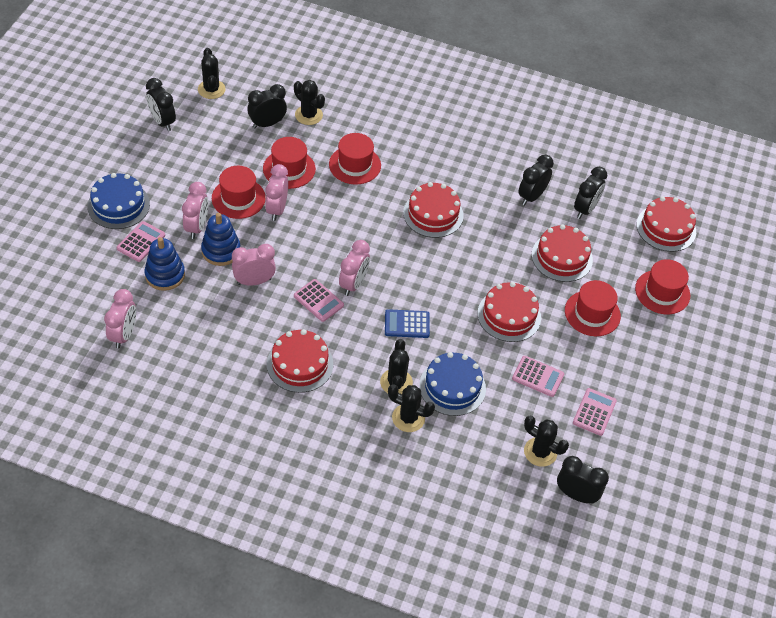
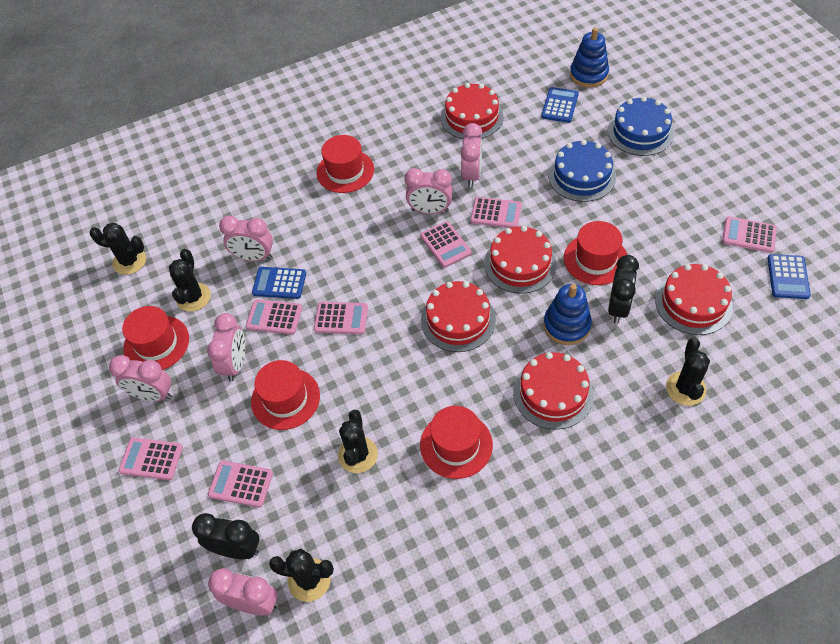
black clock: [146,78,176,131] [247,84,287,129] [518,155,554,206] [557,456,609,504] [574,167,607,219] = 5 -> [192,513,259,559] [608,255,639,324] = 2
blue calculator: [385,309,430,338] = 1 -> [252,267,306,299] [541,87,579,123] [767,254,811,299] = 3
pink calculator: [117,221,165,262] [294,279,344,322] [512,356,564,397] [573,388,617,436] = 4 -> [118,438,183,480] [208,461,273,508] [246,299,302,335] [314,302,368,334] [420,221,472,268] [470,197,522,228] [722,216,777,253] = 7
pink clock: [104,289,136,349] [182,182,208,239] [232,244,276,286] [265,164,288,221] [339,240,370,296] = 5 -> [109,355,173,401] [207,313,245,381] [208,568,278,616] [219,216,273,261] [404,168,452,214] [461,123,482,187] = 6

